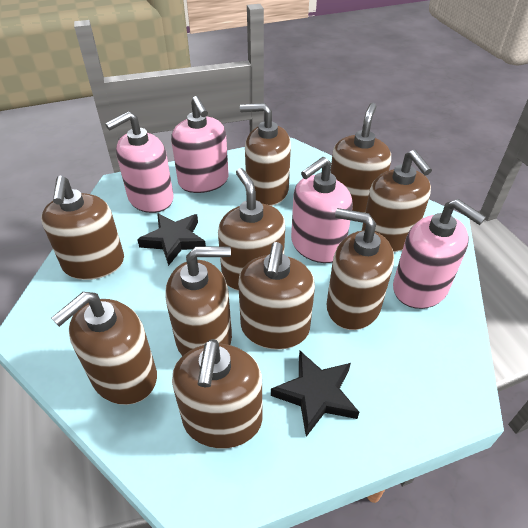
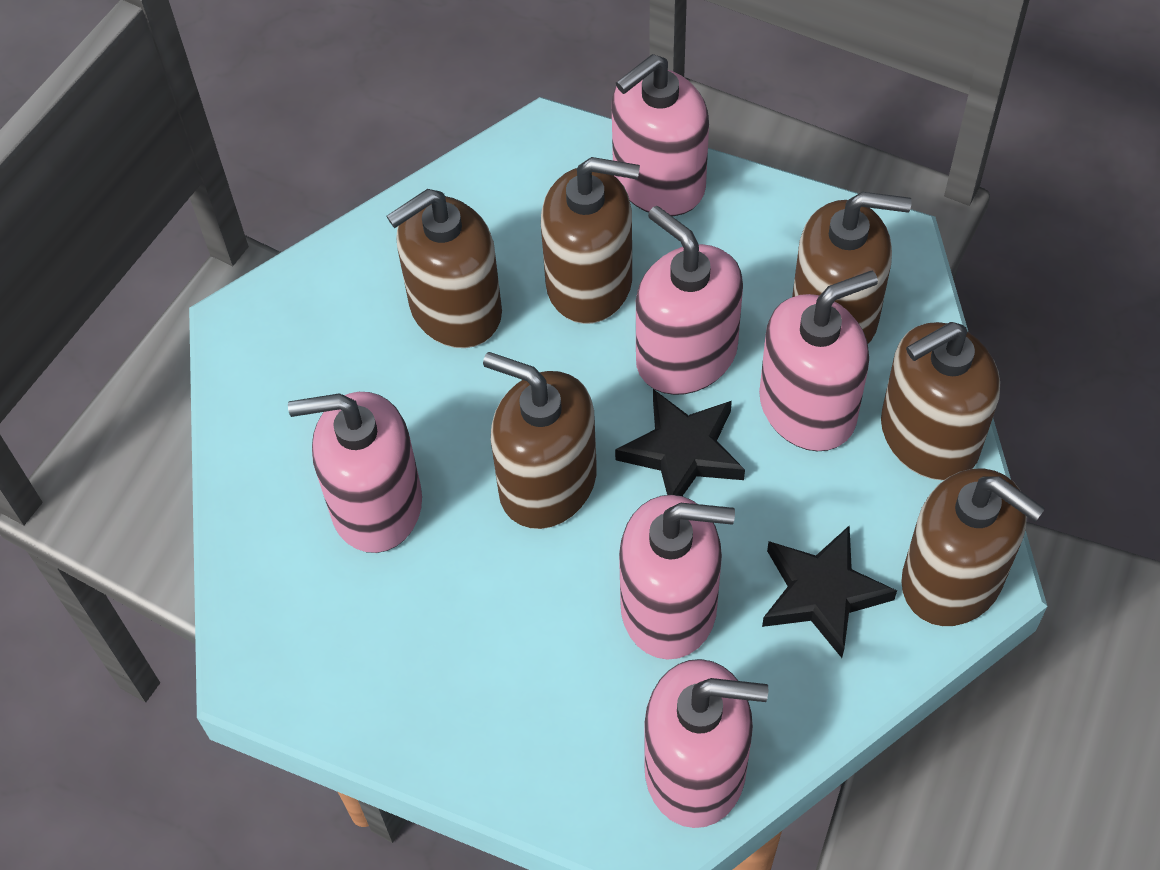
brown soap dispenser: [41,176,124,280] [51,292,157,405] [165,246,232,356] [172,339,262,448] [218,168,285,291] [238,242,315,350] [240,103,291,206] [326,208,394,330] [330,103,391,213] [362,150,432,252] = 10 -> [386,189,502,348] [483,352,597,529] [541,157,640,324] [792,192,912,344] [881,322,1000,480] [901,468,1045,626] = 6
pink soap dispenser: [105,111,174,213] [171,96,229,193] [291,157,353,263] [393,199,486,309] = 4 -> [288,392,422,553] [611,54,709,216] [619,495,735,660] [636,206,743,395] [644,659,768,828] [759,271,878,451] = 6

